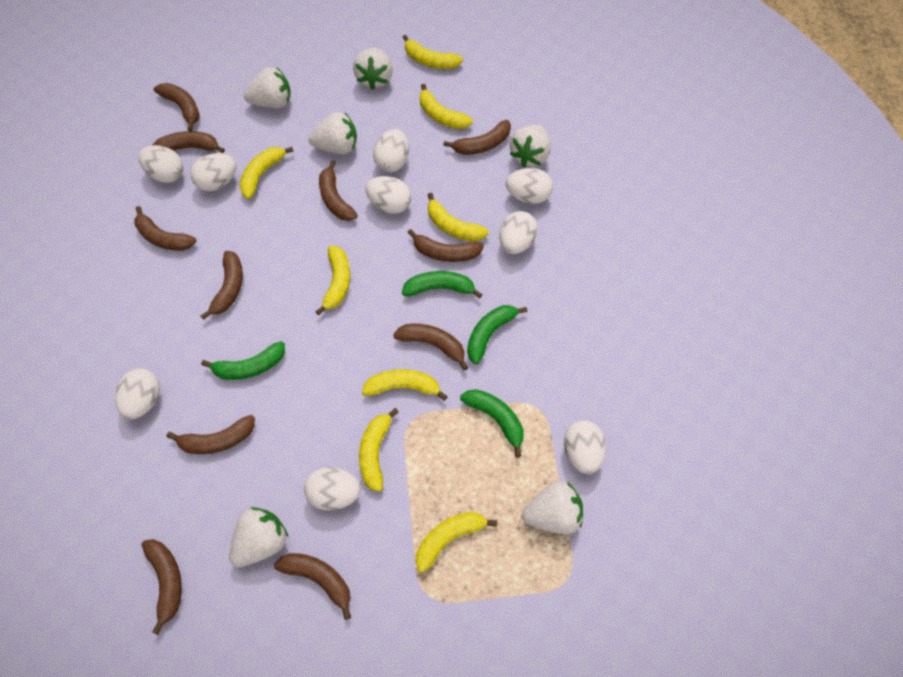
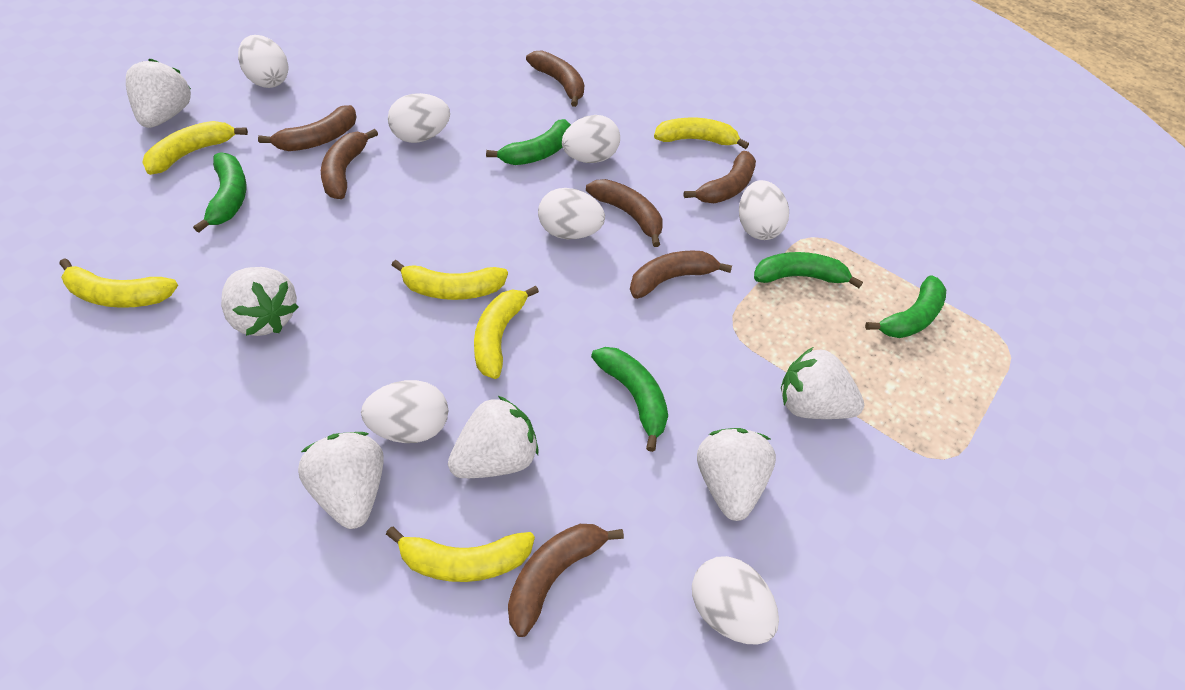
brown banana: [134,206,197,251] [142,539,182,635] [152,131,225,153] [154,83,200,131] [167,415,255,454] [201,251,243,320] [274,553,351,620] [319,160,358,221] [393,324,468,371] [407,229,484,262] [443,120,511,155] = 11 -> [258,105,356,151] [321,129,378,199] [508,524,624,637] [526,50,584,107] [586,179,663,247] [630,251,732,299] [684,151,756,203] = 7
green banana: [201,341,285,380] [402,271,483,298] [460,389,523,457] [467,305,527,364] = 4 -> [193,152,246,233] [486,119,571,165] [591,347,668,452] [754,252,863,288] [865,275,946,338] = 5
white egg: [115,368,160,419] [138,145,184,183] [190,153,236,191] [304,467,361,510] [365,176,411,214] [373,129,409,172] [499,211,538,254] [506,168,553,204] [564,420,606,474] = 9 -> [238,35,289,88] [361,380,448,443] [388,93,450,143] [538,188,605,239] [562,115,620,163] [692,556,779,645] [739,180,789,240] = 7
yellow banana: [240,147,294,199] [315,246,350,315] [359,408,399,492] [362,369,448,401] [403,35,463,69] [416,512,497,573] [420,84,473,129] [428,193,489,241] = 8 -> [60,258,178,308] [142,121,248,175] [386,527,535,582] [392,260,508,300] [474,286,539,379] [654,117,749,149] = 6

